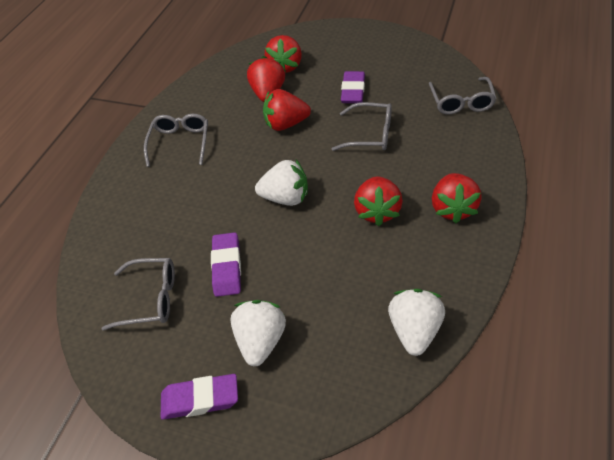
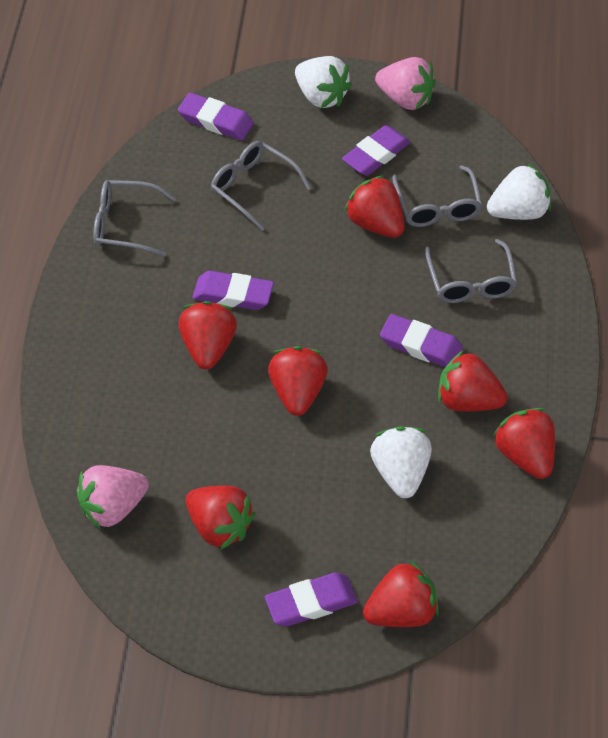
pink strawberry: none = 0 -> [76,465,149,529] [375,57,436,110] = 2
purple eraser: [161,374,238,420] [211,232,241,297] [341,71,365,103] = 3 -> [178,93,254,140] [192,271,274,310] [265,572,358,626] [342,125,411,176] [380,314,463,367] = 5
red strawberry: [247,56,285,102] [263,89,311,131] [265,35,302,73] [354,176,403,226] [432,173,482,223] = 5 -> [178,301,237,370] [186,486,255,550] [268,346,328,416] [344,175,405,238] [363,560,439,627] [438,350,507,411] [493,408,555,479] = 7

